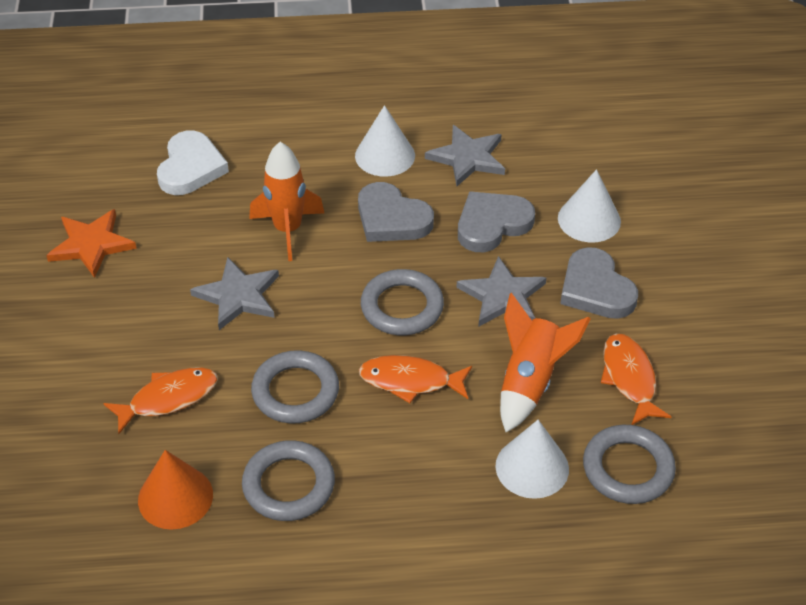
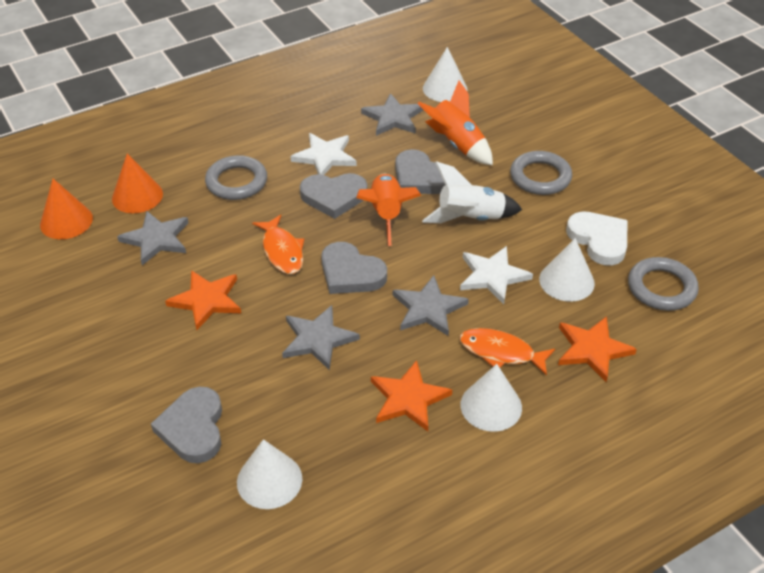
grey heart: [358,182,434,242] [458,191,535,252] [560,247,638,319] = 3 -> [151,387,222,463] [300,173,368,219] [321,242,387,294] [395,149,445,194] = 4
grey ring: [242,440,335,521] [251,350,339,424] [361,269,444,335] [583,425,676,504] = 4 -> [205,155,267,200] [510,151,572,195] [628,257,699,311] = 3
grey star: [190,257,279,330] [425,125,505,186] [457,256,546,327] = 3 -> [117,211,189,265] [282,305,360,370] [361,93,423,136] [393,275,469,336] = 4
orange cone: [138,450,213,530] = 1 -> [40,179,93,239] [112,153,163,213] = 2
orange fish: [103,367,218,434] [359,355,472,403] [601,334,671,425] = 3 -> [252,215,304,274] [460,328,555,376] = 2
orange star: [46,209,137,278] = 1 -> [165,270,241,330] [371,360,452,431] [558,316,637,382] = 3
white cone: [355,105,415,177] [495,420,569,499] [558,169,621,242] = 3 -> [237,439,302,509] [423,47,467,102] [461,364,522,432] [539,238,595,302] = 4
white rocket: none = 0 -> [422,161,522,223] = 1
white star: none = 0 -> [290,133,357,175] [460,246,533,304] = 2

